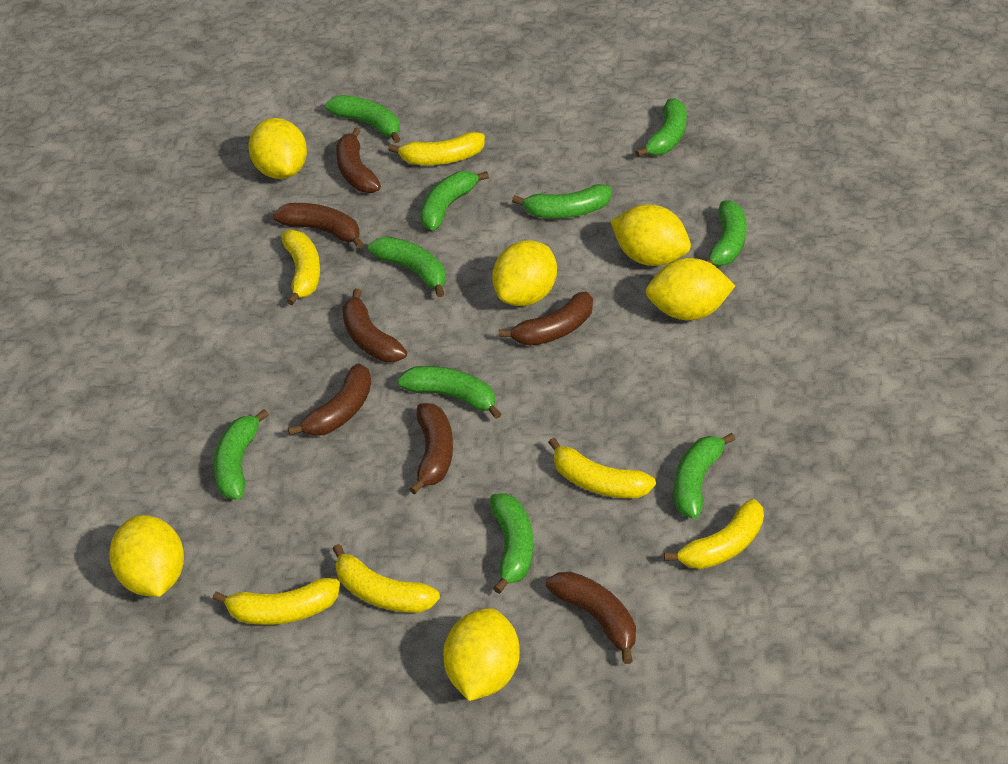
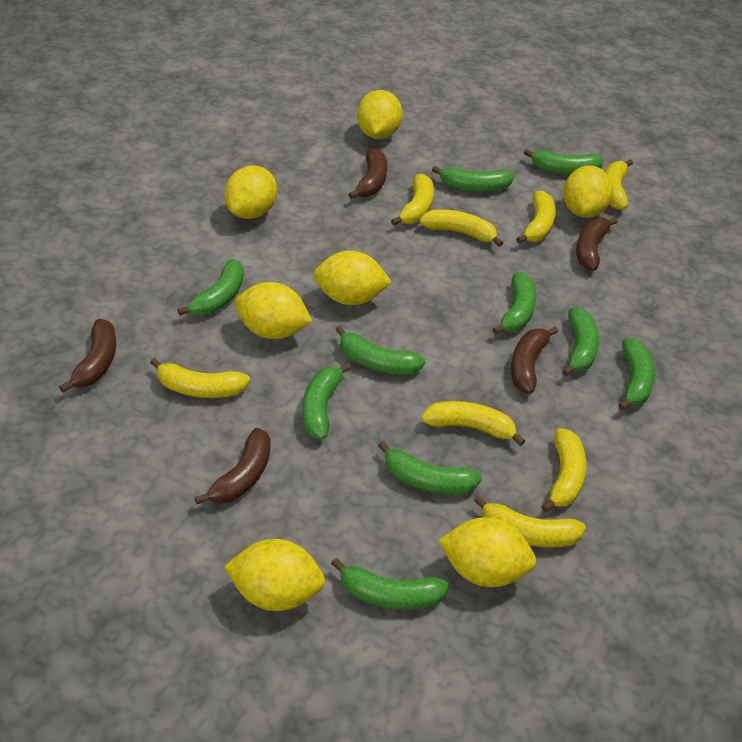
brown banana: [273,203,364,249] [288,364,371,436] [336,127,381,193] [342,289,407,362] [409,403,453,494] [499,292,593,346] [546,572,636,664] = 7 -> [59,319,116,393] [194,427,271,504] [348,148,387,199] [511,326,558,394] [576,217,618,270] = 5
yellow banana: [213,578,340,625] [281,230,320,305] [333,544,440,613] [388,132,485,165] [548,438,656,498] [664,499,764,569] = 6 -> [150,358,250,398] [391,174,434,225] [419,210,503,247] [421,401,525,446] [474,496,586,548] [516,191,556,243] [541,428,586,512] [605,159,633,210] = 8
yellow lemon: [109,515,184,597] [248,118,307,179] [443,608,520,701] [492,240,557,306] [610,204,691,266] [646,258,735,320] = 6 -> [224,165,277,219] [224,539,325,611] [235,282,312,339] [313,251,392,305] [357,90,402,139] [438,517,536,587] [563,166,613,218] = 7

